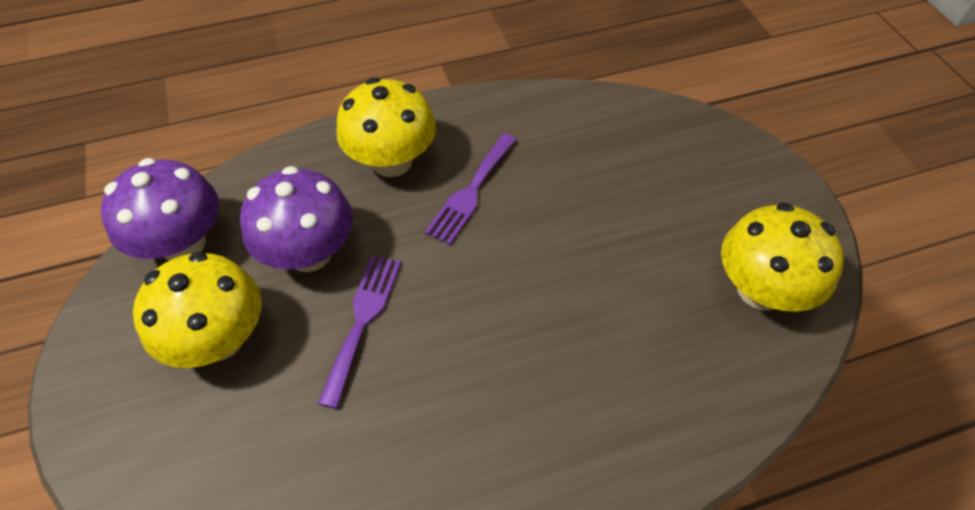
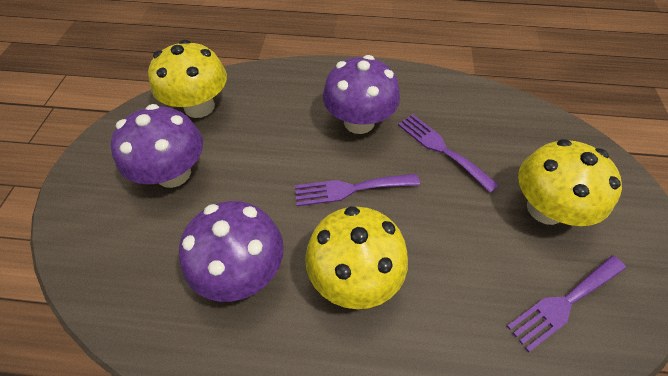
purple fork: [318,255,401,409] [424,133,517,245] = 2 -> [295,174,420,206] [398,114,499,193] [507,255,626,352] = 3
purple mushroom: [101,158,219,261] [240,166,353,272] = 2 -> [110,104,203,188] [179,201,284,302] [323,55,400,134] = 3

